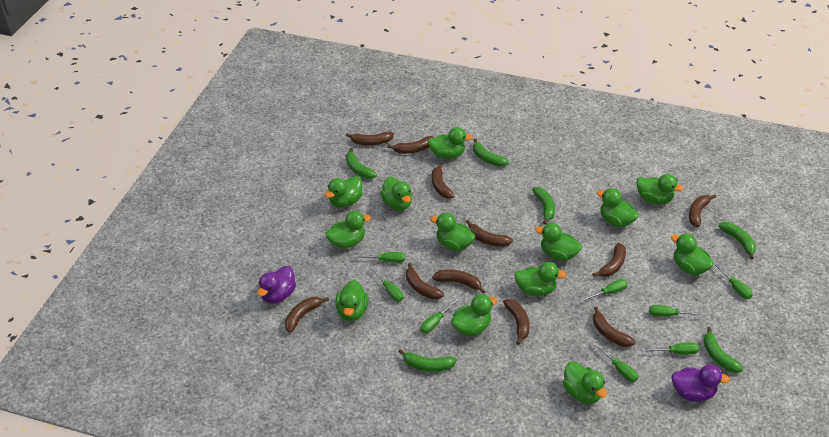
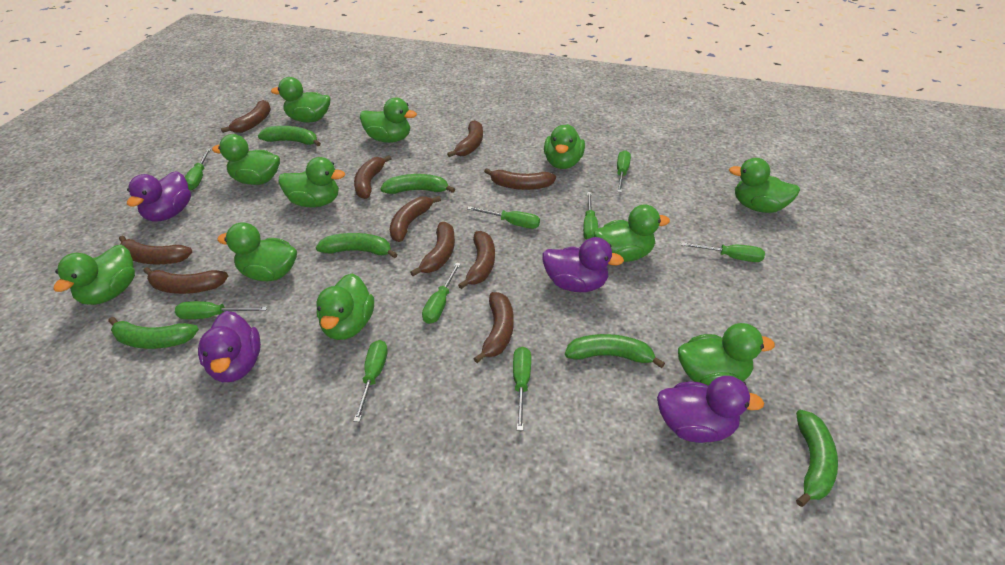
brown banana: [285,297,329,333] [346,131,394,145] [387,136,434,154] [406,263,444,299] [432,163,454,199] [432,269,485,293] [466,220,513,247] [503,299,530,345] [592,243,626,277] [593,306,636,347] [689,195,716,227] = 11 -> [119,235,192,264] [143,267,228,294] [221,100,271,133] [354,155,392,199] [390,196,441,242] [410,222,455,276] [447,120,483,157] [458,231,495,289] [473,292,514,363] [484,168,556,190] = 10
green duck: [325,176,362,208] [325,211,371,249] [335,280,369,321] [380,177,412,211] [428,127,473,159] [431,213,475,251] [451,294,497,336] [514,262,566,296] [535,223,582,261] [563,362,607,404] [597,188,639,227] [636,174,683,205] [671,233,714,275] = 13 -> [53,245,135,305] [212,134,280,185] [217,222,297,281] [271,77,331,122] [279,157,345,207] [316,274,374,340] [360,98,417,143] [544,124,585,169] [594,204,670,262] [678,323,775,386] [729,158,800,213] = 11
green screwdriver: [353,252,405,263] [370,266,403,302] [421,298,459,333] [580,279,628,302] [593,342,638,382] [642,342,699,354] [649,305,705,317] [714,262,753,299] = 8 -> [175,301,267,319] [185,148,211,190] [353,340,388,422] [422,263,461,324] [467,206,540,229] [513,347,531,431] [583,192,598,240] [617,150,631,192] [681,242,765,262] = 9
purple duck: [257,266,296,304] [672,365,730,401] = 2 -> [127,171,191,222] [198,311,261,382] [542,237,624,292] [657,376,764,443] = 4

